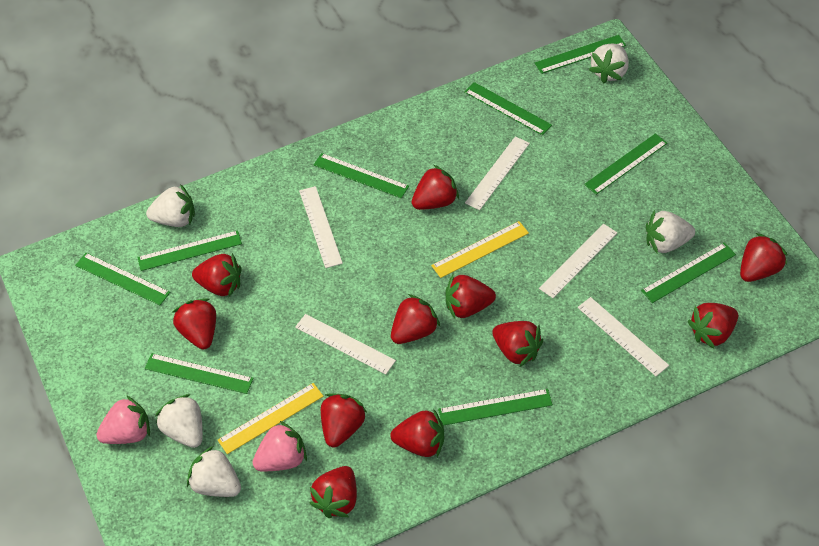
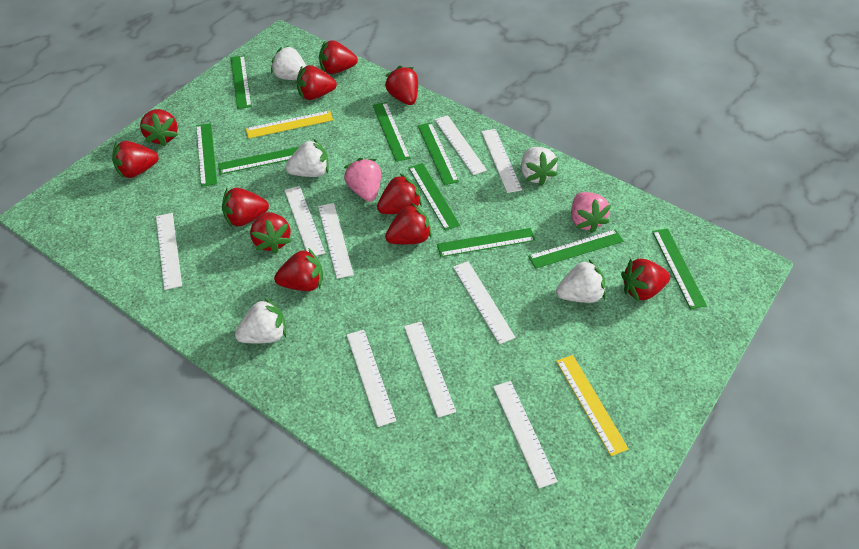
white ruler: [295,314,396,374] [299,186,343,268] [465,137,530,210] [539,224,617,298] [578,297,669,376] = 5 -> [156,213,182,290] [284,186,325,256] [318,203,354,279] [347,330,396,427] [404,322,456,418] [435,115,487,175] [453,261,516,344] [481,129,522,193] [493,381,558,488] = 9

